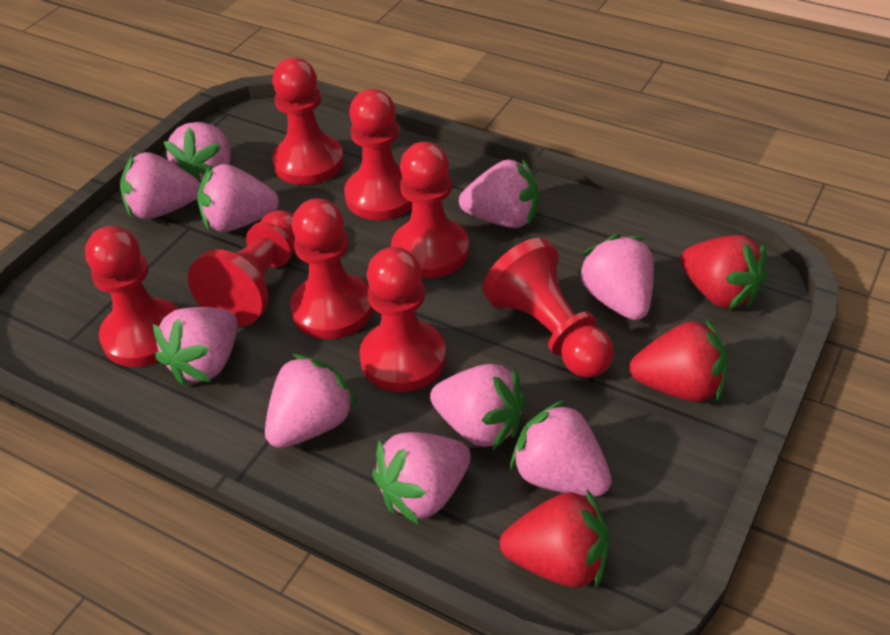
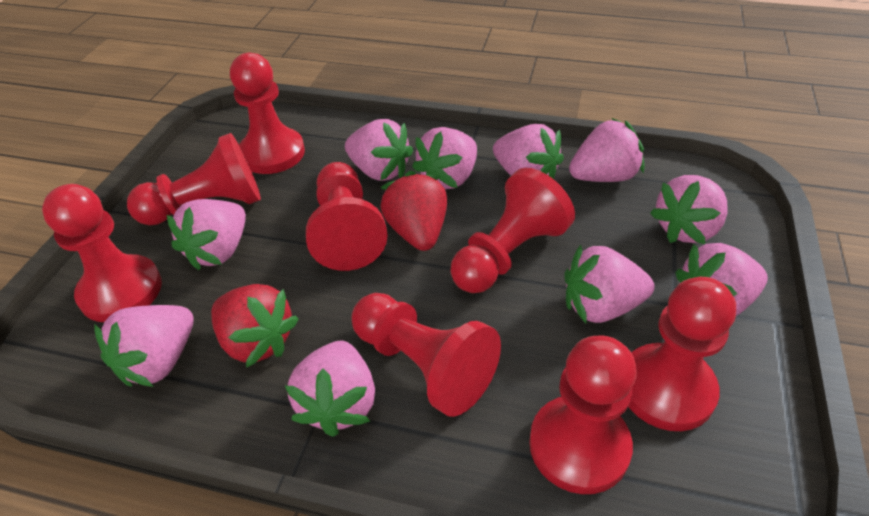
red strawberry: [500,490,609,588] [630,319,728,402] [680,235,767,310] = 3 -> [211,284,299,368] [380,171,447,251] = 2

